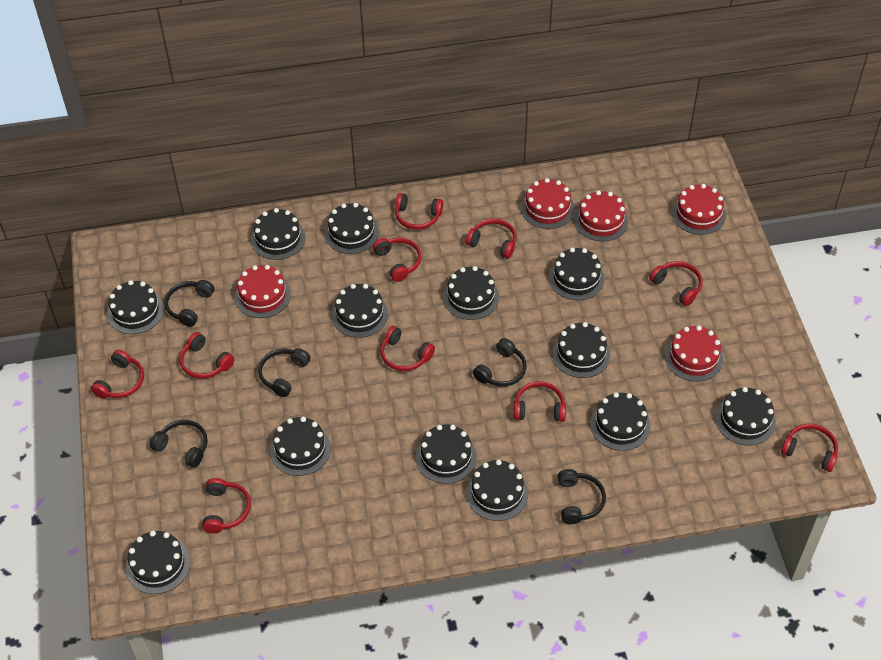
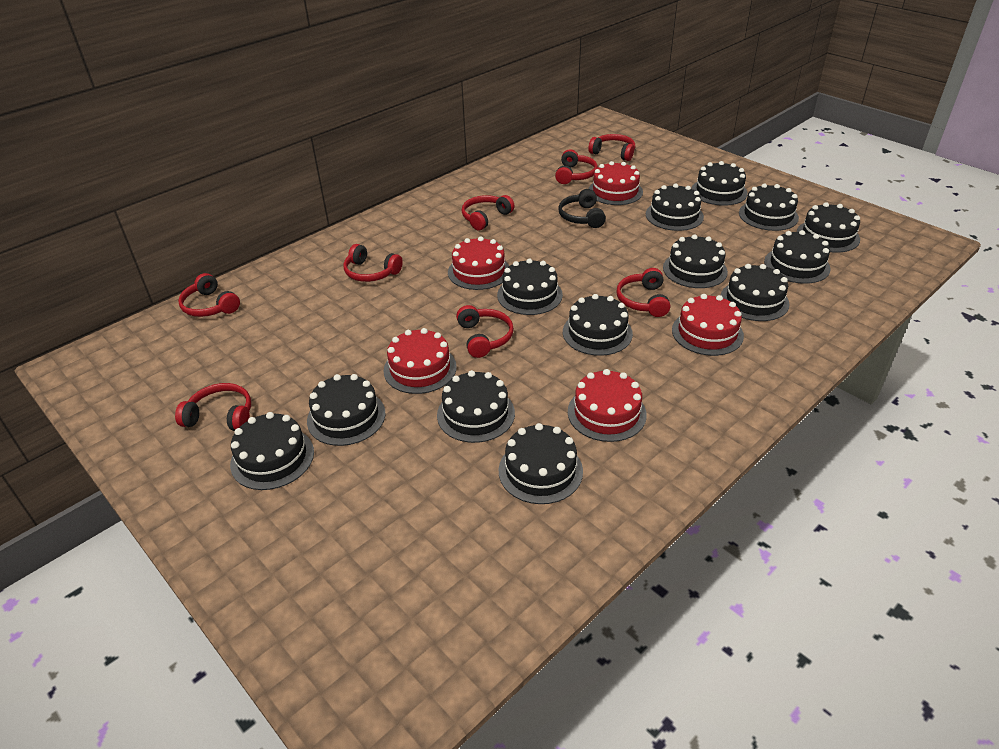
black headphones: [150,420,208,468] [164,280,214,327] [258,348,310,397] [473,338,527,387] [558,469,606,524] = 5 -> [558,189,606,228] = 1
red headphones: [91,350,144,399] [180,332,234,379] [202,478,251,533] [373,238,422,282] [381,326,435,371] [395,193,443,230] [466,219,516,259] [514,381,566,422] [649,261,702,306] [781,424,838,472] = 10 -> [175,383,251,431] [178,273,240,317] [343,244,403,282] [456,305,514,358] [462,195,514,230] [555,149,598,184] [588,134,635,161] [617,268,670,317] = 8

